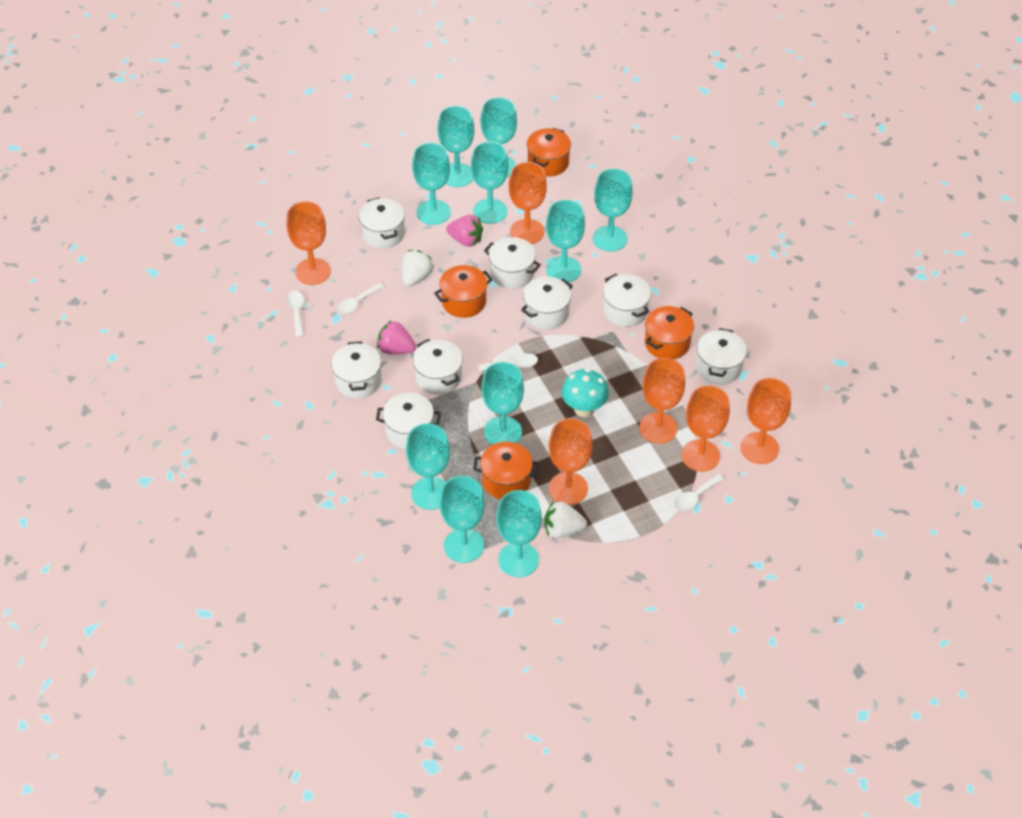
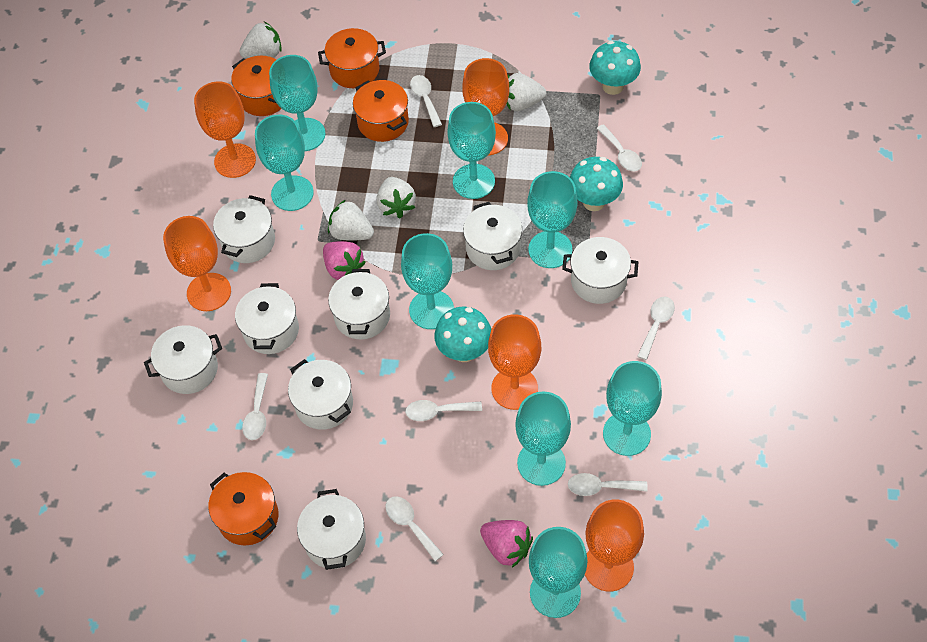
orange goblet: [287,201,331,285] [509,162,547,244] [549,418,593,505] [639,358,685,444] [681,386,730,472] [740,378,791,464] = 6 -> [163,216,231,311] [194,81,256,178] [462,58,509,155] [488,314,541,410] [585,499,644,591] = 5
turquoise goblet: [406,423,450,510] [412,142,451,225] [437,106,474,187] [440,476,485,563] [471,141,508,224] [480,97,517,178] [481,362,524,445] [496,490,542,577] [546,200,585,283] [593,169,633,251] = 10 -> [255,115,314,211] [269,55,325,151] [401,233,454,329] [447,102,496,199] [515,391,571,486] [527,171,577,268] [529,527,588,618] [603,361,662,456] = 8
turquoise mushroom: [562,369,609,417] = 1 -> [434,307,491,362] [570,157,623,211] [589,41,641,95] = 3
white spoon: [286,291,304,337] [336,283,384,315] [478,353,538,372] [674,474,724,511] = 4 -> [242,373,268,440] [386,496,444,561] [405,400,482,421] [410,75,442,127] [568,473,648,496] [596,124,642,171] [637,296,675,360] = 7
white strawberry: [402,250,434,286] [544,501,587,538] = 2 -> [239,21,282,59] [328,200,374,241] [377,177,416,219] [506,73,546,111] = 4

